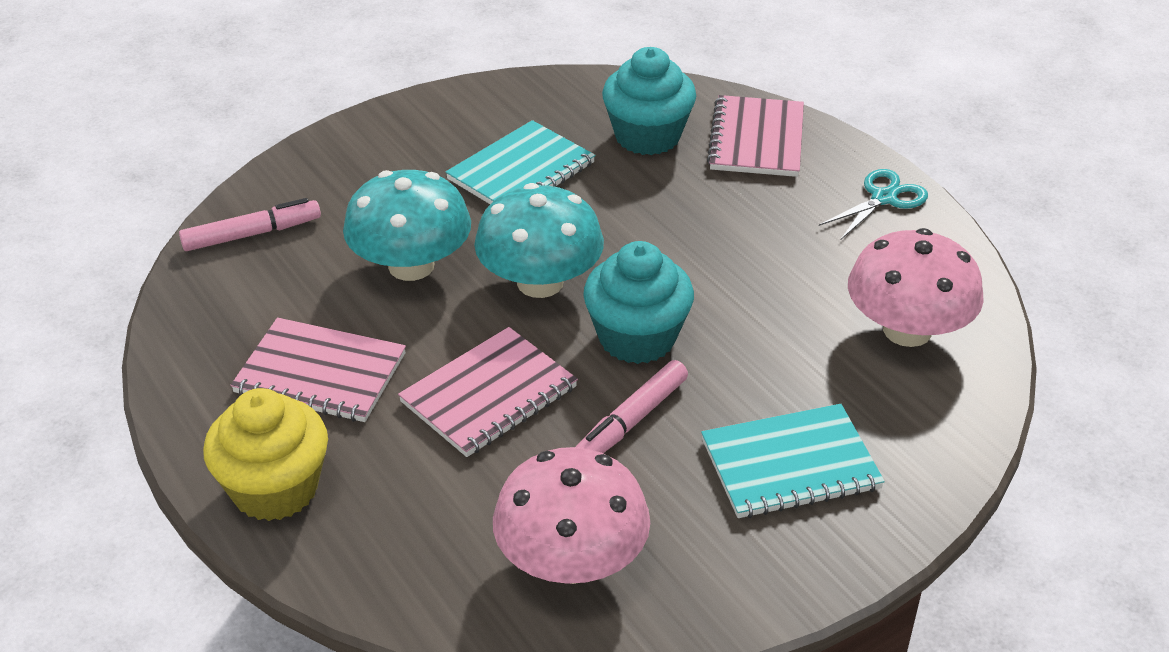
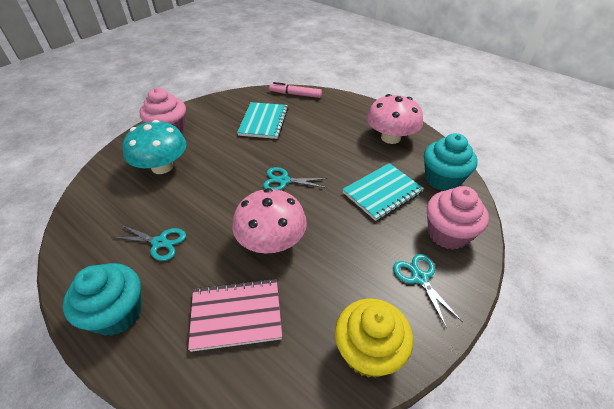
pink cupcake: none = 0 -> [140,88,186,134] [427,186,489,250] = 2
pink marker: [179,198,321,251] [576,360,688,453] = 2 -> [269,82,322,98] = 1
pink notebook: [230,317,406,422] [398,327,578,457] [707,95,804,177] = 3 -> [188,279,282,352] = 1
turquoise mushroom: [343,170,471,281] [474,183,604,298] = 2 -> [122,120,186,174] = 1
turquoise scissors: [819,169,928,239] = 1 -> [111,224,186,261] [263,167,328,190] [393,254,463,329] = 3

